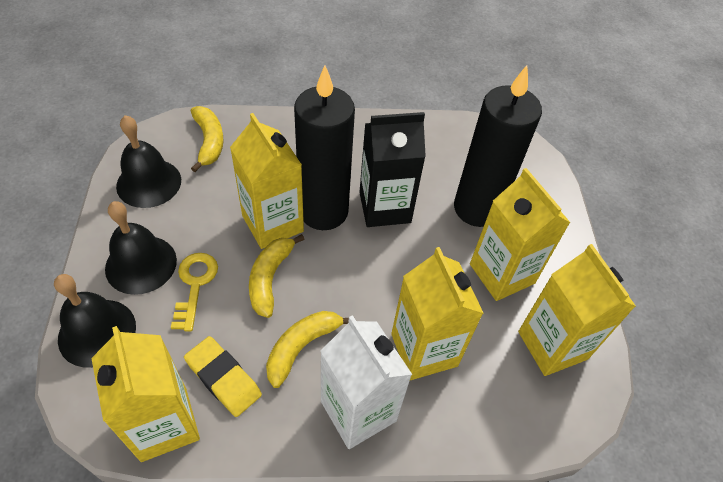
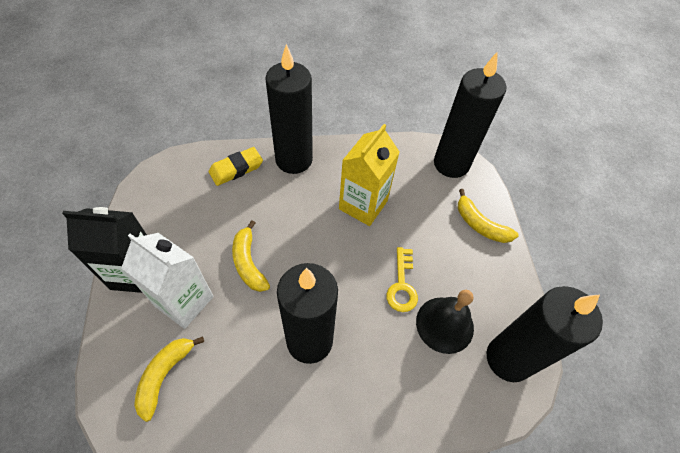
black bell: [54,274,136,368] [105,201,177,295] [116,115,181,208] = 3 -> [416,290,474,354] = 1
black candle: [294,65,355,230] [454,65,542,227] = 2 -> [265,44,313,174] [277,263,338,364] [434,52,506,178] [487,286,603,382] = 4
yellow carton: [91,326,200,462] [230,113,304,249] [391,247,484,380] [470,168,571,301] [518,244,636,376] = 5 -> [339,124,400,226] = 1

